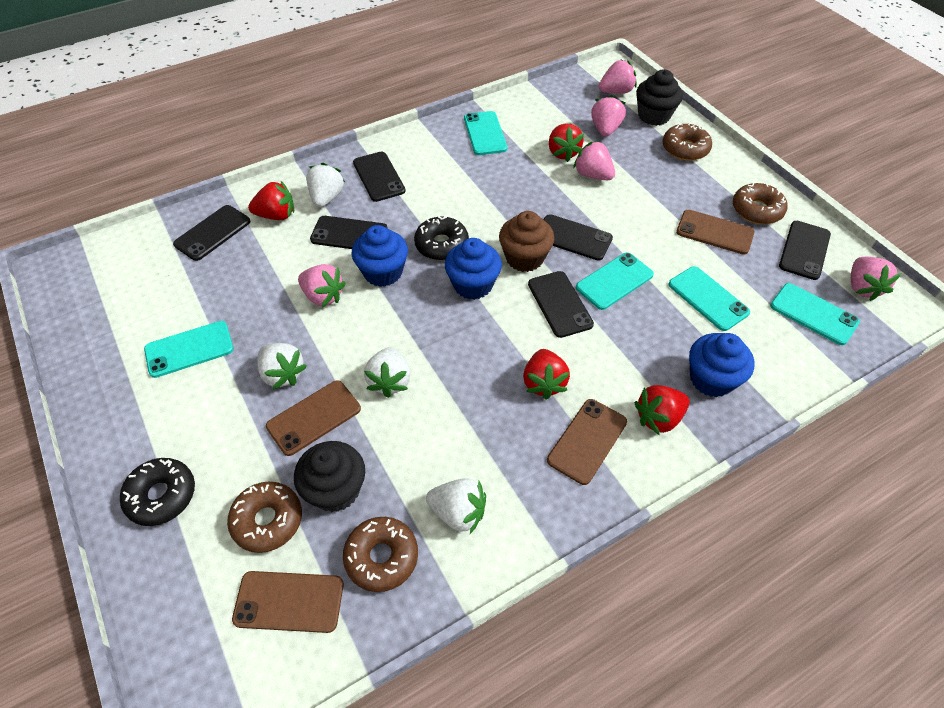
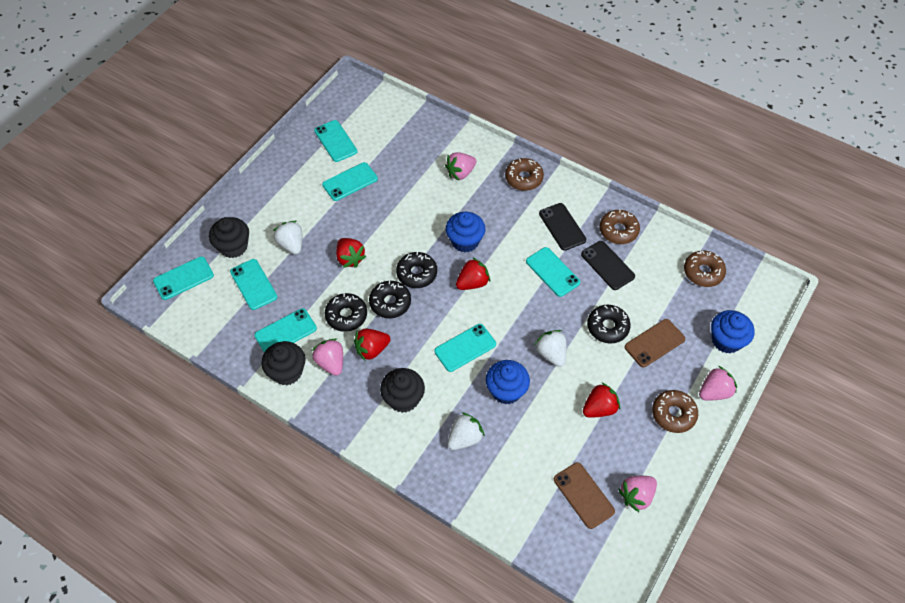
black cupcake: [294,441,365,512] [636,69,683,126] = 2 -> [209,217,249,258] [261,341,305,385] [380,368,425,413] = 3
black donut: [120,458,195,526] [414,216,469,260] = 2 -> [325,293,367,332] [369,281,411,318] [396,252,437,288] [587,305,631,344] = 4
black phone: [173,205,250,261] [310,216,388,249] [353,152,406,202] [528,271,594,338] [544,214,613,261] [779,221,831,280] = 6 -> [539,203,586,251] [581,241,635,290] = 2
brown cupcake: [499,211,555,272] = 1 -> none = 0
brown phone: [232,571,344,633] [266,380,361,456] [547,399,627,485] [676,210,755,254] = 4 -> [554,462,615,529] [625,319,685,367] = 2
pink strawberry: [298,264,346,307] [573,141,615,180] [591,95,626,137] [599,60,637,94] [851,257,901,301] = 5 -> [312,339,343,376] [445,152,476,180] [618,476,657,512] [699,366,737,401] = 4
turquoise phone: [144,321,233,378] [464,111,507,155] [576,253,654,310] [668,266,750,331] [770,283,860,345] = 5 -> [153,256,214,300] [230,259,277,310] [254,308,317,353] [314,120,357,162] [322,162,378,201] [434,324,496,372] [526,247,580,297] = 7
white strawberry: [257,343,307,390] [306,163,345,208] [364,347,411,398] [426,478,486,534] = 4 -> [273,221,302,255] [447,412,485,450] [534,330,567,367] = 3

